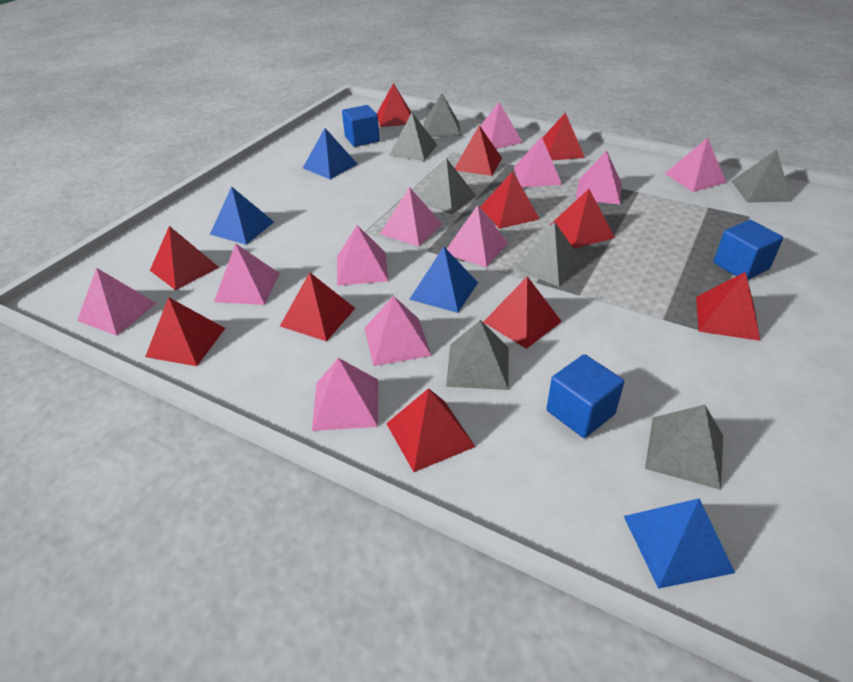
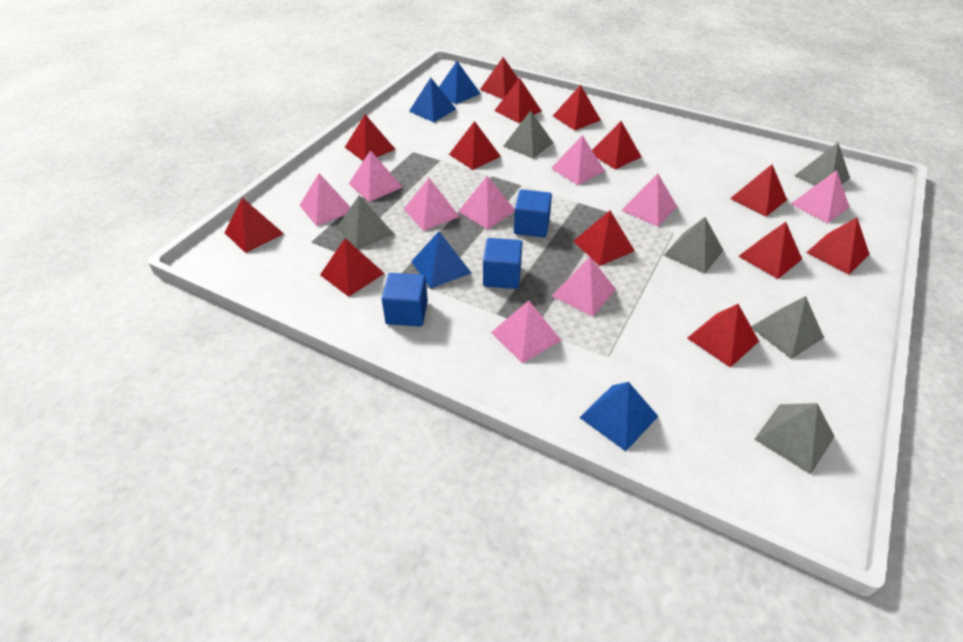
grey pyramid: [389,113,437,161] [419,158,476,214] [423,93,462,137] [446,320,509,390] [515,221,583,287] [645,405,723,490] [731,150,792,203] = 7 -> [337,195,394,249] [504,110,553,158] [664,217,724,274] [751,296,824,359] [755,403,835,474] [794,143,850,186] = 6
pink pyramid: [77,268,157,336] [214,243,280,305] [312,358,378,431] [337,225,388,286] [364,296,432,366] [380,187,442,246] [447,205,508,267] [472,102,523,149] [514,136,562,187] [576,151,622,204] [665,138,727,192] = 11 -> [299,173,350,226] [349,150,402,202] [404,178,460,231] [458,176,515,230] [491,300,562,364] [551,135,605,185] [552,257,616,317] [621,173,677,226] [791,170,849,223] = 9
red pyramid: [145,297,225,366] [150,226,219,290] [280,272,355,342] [377,83,411,127] [386,388,476,472] [455,125,502,176] [480,171,540,229] [483,276,562,349] [543,112,585,160] [550,189,615,249] [696,272,760,341] = 11 -> [224,198,284,253] [320,238,385,297] [345,114,395,161] [449,121,501,170] [480,57,518,99] [494,78,542,123] [553,85,601,130] [573,210,634,266] [592,121,641,170] [687,304,759,368] [730,164,787,217] [738,222,802,279] [806,218,869,275] = 13

